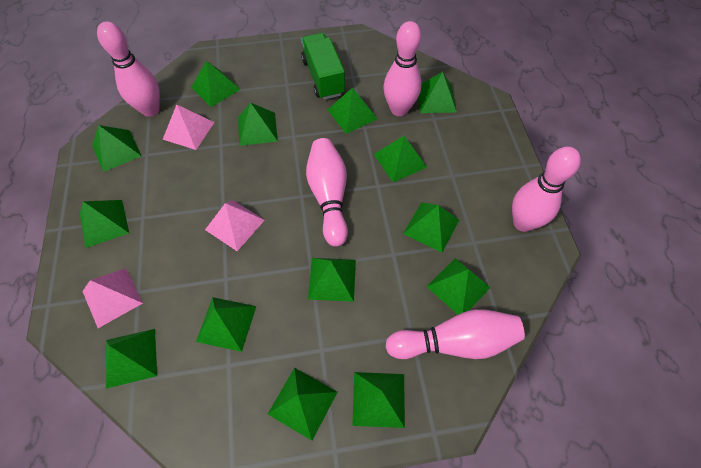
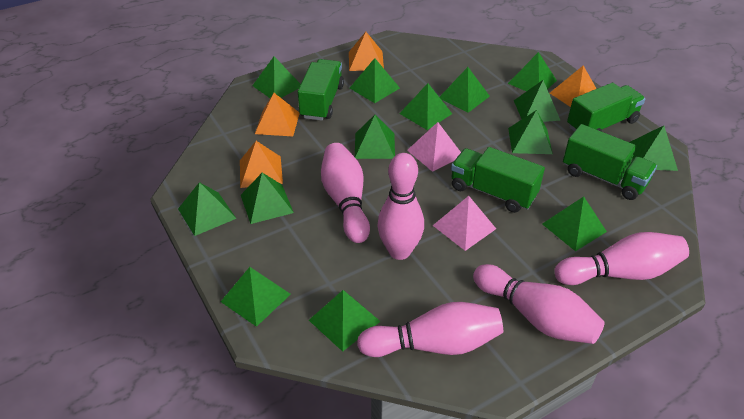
green truck: [301,33,345,100] = 1 -> [298,59,344,121] [451,147,545,213] [563,124,657,200] [567,83,645,132] = 4
orange pyramid: none = 0 -> [240,141,283,188] [255,93,300,136] [349,32,384,71] [550,65,597,107] = 4
pink pyramid: [82,268,143,328] [163,105,214,150] [205,200,265,251] = 3 -> [407,122,461,172] [433,196,496,251] = 2

